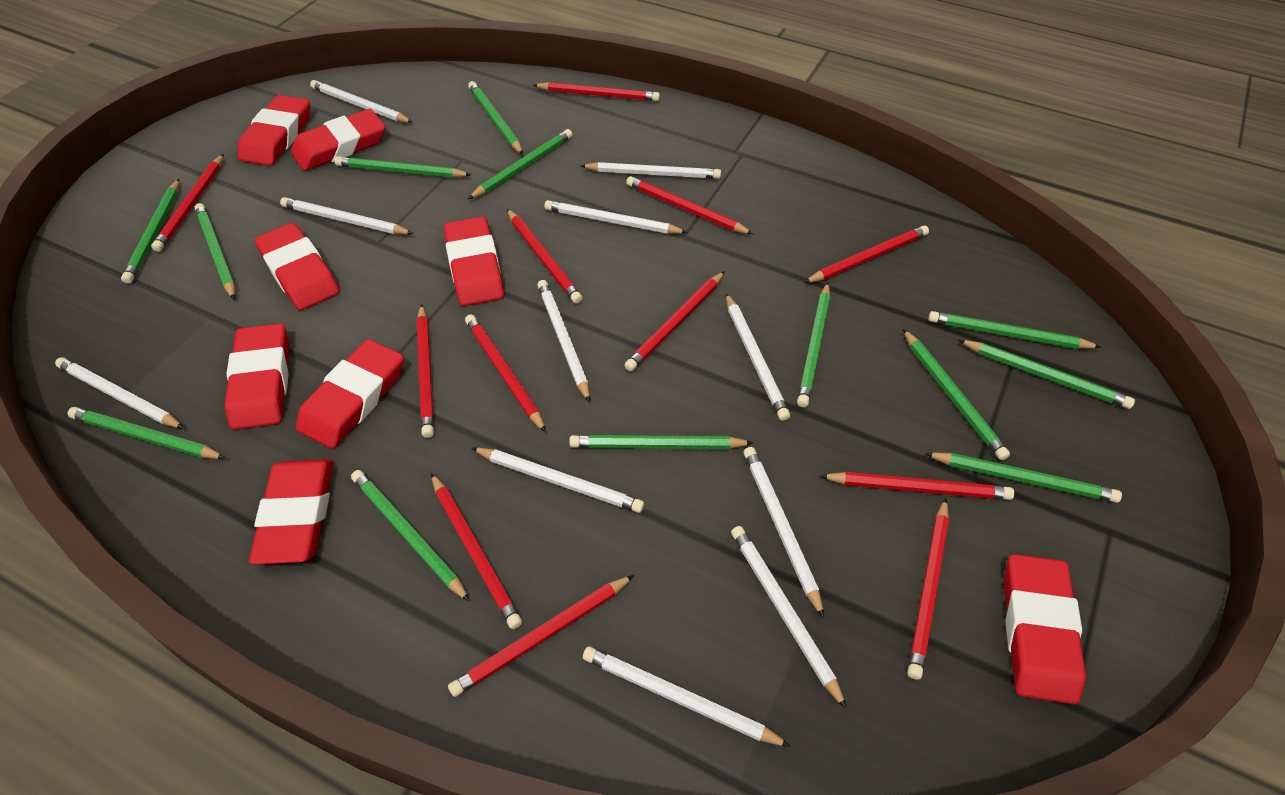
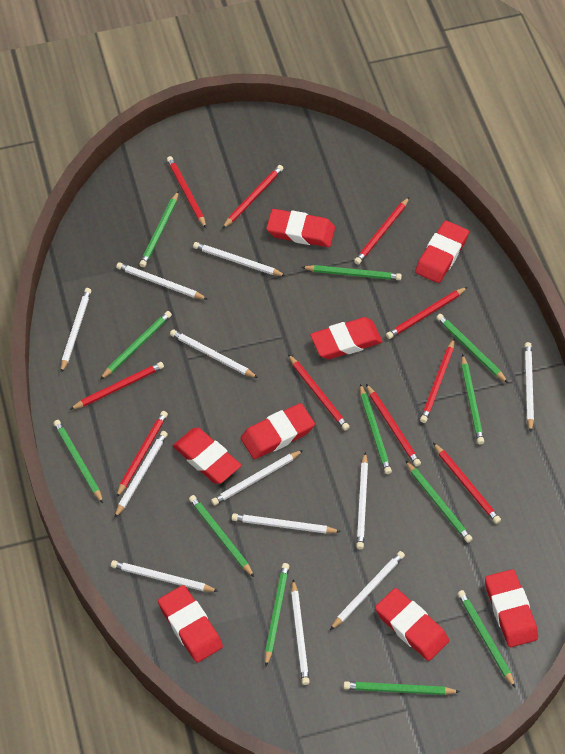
green pencil: [68,407,226,459] [121,179,179,284] [195,203,236,300] [335,156,472,178] [351,470,470,602] [468,81,523,155] [468,129,573,199] [569,435,753,449] [797,282,830,407] [903,329,1010,460] [925,453,1122,503] [928,311,1101,349] [958,340,1135,409] = 13 -> [54,420,103,503] [100,311,172,380] [139,191,179,267] [189,495,254,577] [265,563,289,666] [301,265,402,280] [344,681,460,695] [360,384,392,474] [405,460,472,543] [436,314,508,383] [458,590,515,687] [461,354,484,444] = 12
red pencil: [151,154,224,252] [417,304,434,438] [431,473,522,629] [448,575,634,697] [465,314,546,433] [507,209,582,304] [533,82,660,101] [624,271,725,371] [626,176,753,234] [804,225,929,283] [820,472,1014,500] [907,498,949,680] = 12 -> [70,362,164,410] [116,411,168,498] [167,156,206,228] [222,165,284,229] [288,354,349,431] [354,197,409,265] [366,384,421,467] [386,287,467,339] [420,339,455,423] [433,443,501,524] = 10
white pencil: [55,357,184,429] [280,197,414,234] [310,80,413,123] [472,448,644,513] [537,280,590,403] [544,200,688,234] [581,162,721,179] [583,646,791,747] [726,293,790,421] [731,526,847,709] [743,447,824,618] = 11 -> [61,288,91,373] [111,560,218,592] [114,431,168,518] [116,262,207,299] [170,329,258,378] [193,242,286,276] [211,450,303,505] [232,513,341,534] [291,579,310,685] [330,551,405,630] [356,452,368,549] [525,342,534,432] = 12

